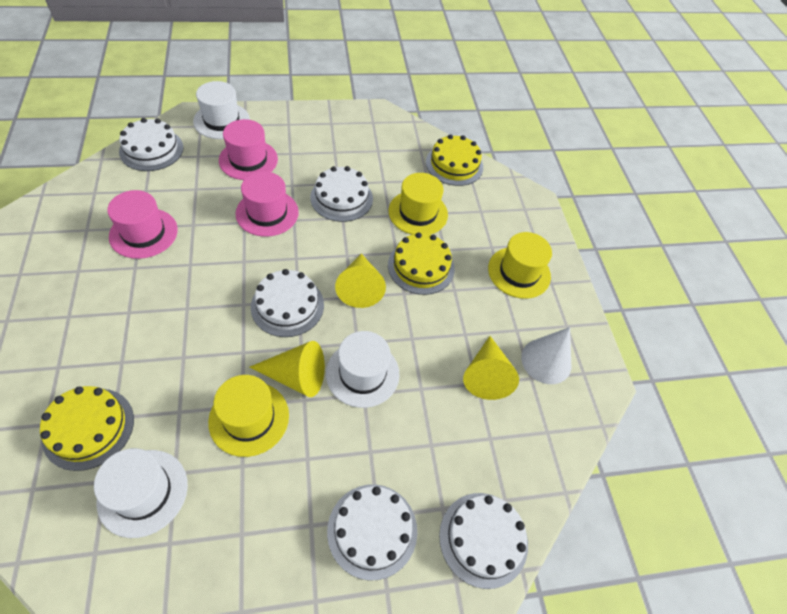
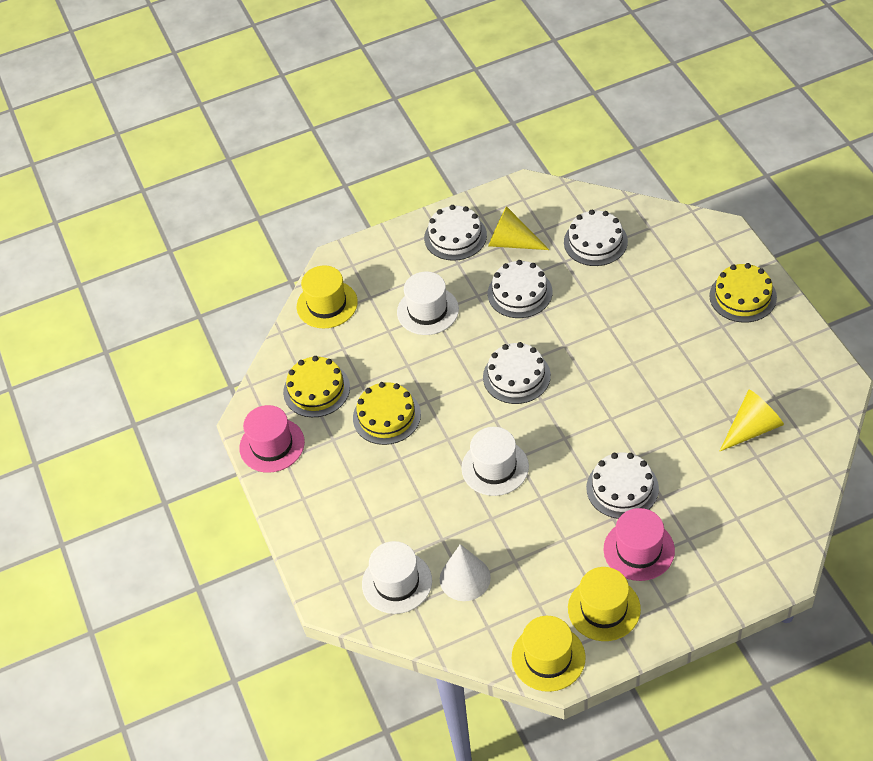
pink hat: [107,190,178,259] [219,119,278,180] [235,171,299,237] = 3 -> [239,405,305,473] [603,508,675,581] = 2
yellow cone: [250,341,325,397] [335,254,386,308] [463,336,519,400] = 3 -> [488,206,549,250] [719,390,784,452] = 2

